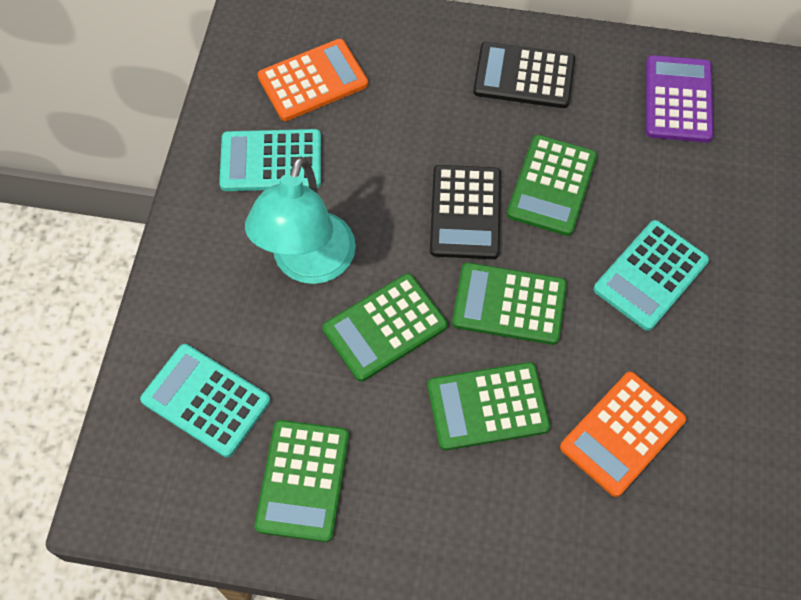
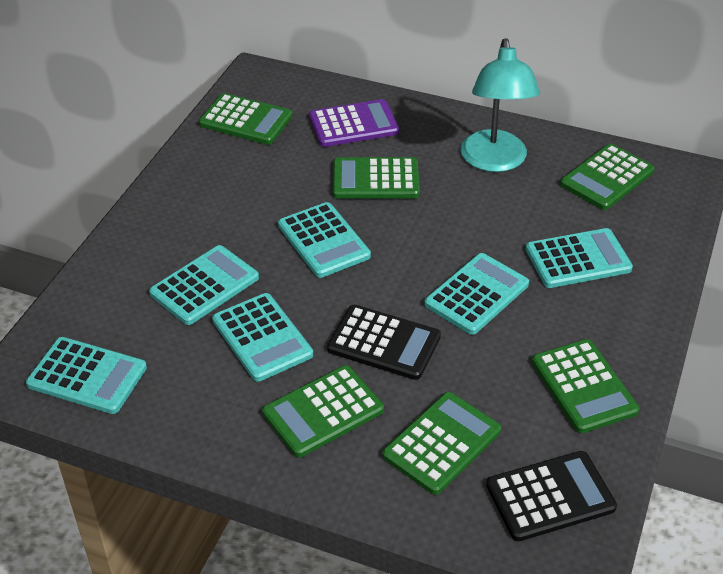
green calculator: [255,420,349,542] [322,273,447,382] [428,362,550,451] [452,262,567,345] [507,135,597,236] = 5 -> [199,93,292,145] [262,365,384,457] [333,157,420,199] [382,392,501,495] [532,339,639,433] [560,144,655,210] = 6
orange calculator: [258,39,368,121] [560,372,686,497] = 2 -> none = 0
turquoise calculator: [140,344,270,457] [219,129,321,191] [594,220,709,331] = 3 -> [26,337,147,414] [149,245,259,325] [212,293,313,382] [278,202,371,278] [424,253,529,335] [526,228,633,288] = 6

